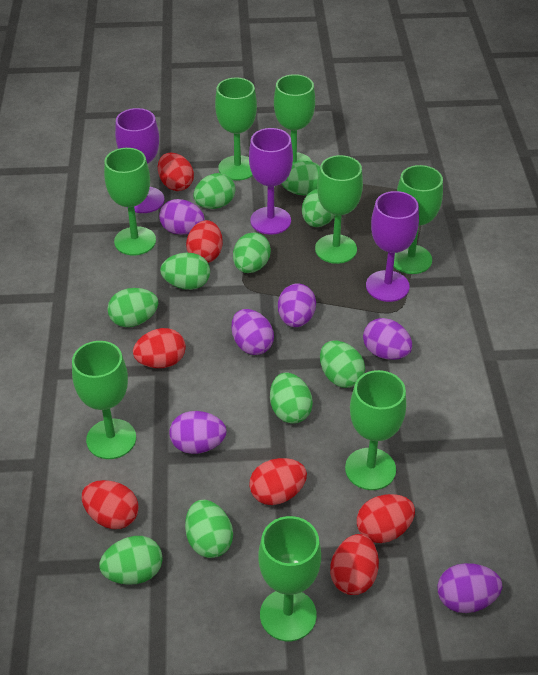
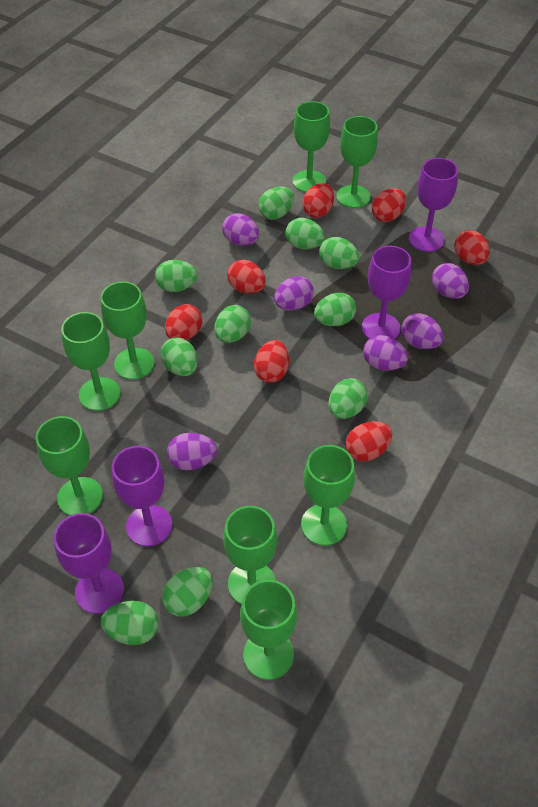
purple goblet: [115,108,164,213] [249,128,293,234] [366,191,419,302] = 3 -> [54,513,124,614] [112,446,172,547] [362,246,411,339] [409,158,458,252] = 4

